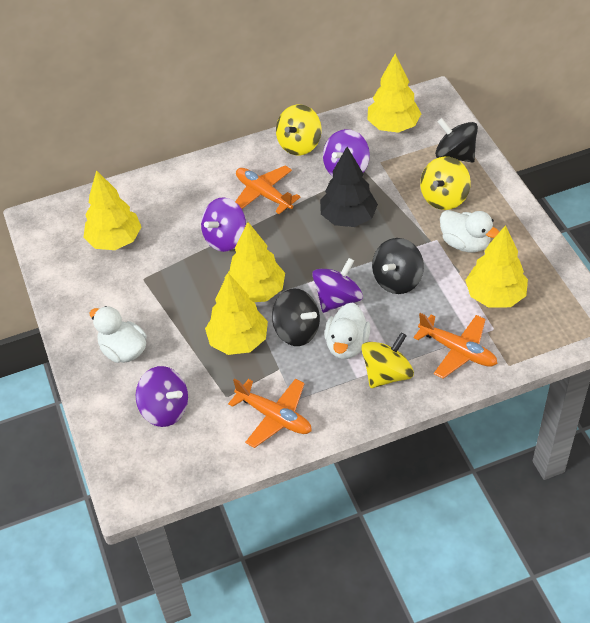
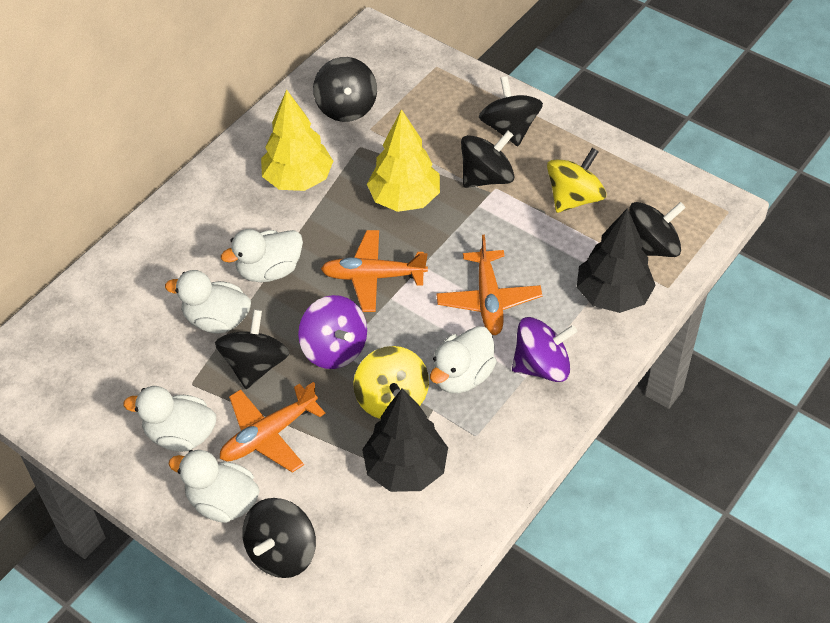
black spinning top: [272,288,320,346] [372,238,424,294] [435,118,478,162] = 3 -> [215,309,289,389] [242,498,316,578] [313,57,377,122] [461,131,515,188] [479,76,543,146] [629,202,686,257] = 6
black tree: [320,147,378,227] = 1 -> [362,389,448,492] [577,208,656,313] = 2
purple spinning top: [136,366,188,427] [201,197,246,252] [312,258,363,313] [323,129,370,177] = 4 -> [298,295,367,369] [512,317,577,382] = 2
white duck: [90,306,147,363] [325,302,370,359] [440,210,499,252] = 3 -> [123,386,216,452] [165,270,251,334] [168,450,259,523] [221,229,303,282] [430,326,497,393] = 5
yellow spinning top: [276,104,322,155] [361,332,414,388] [420,157,471,210] = 3 -> [353,346,429,419] [547,148,606,213] = 2
yellow tree: [83,170,141,250] [205,273,268,355] [224,222,285,302] [367,54,421,133] [465,225,528,308] = 5 -> [261,90,333,191] [367,109,440,212] = 2

